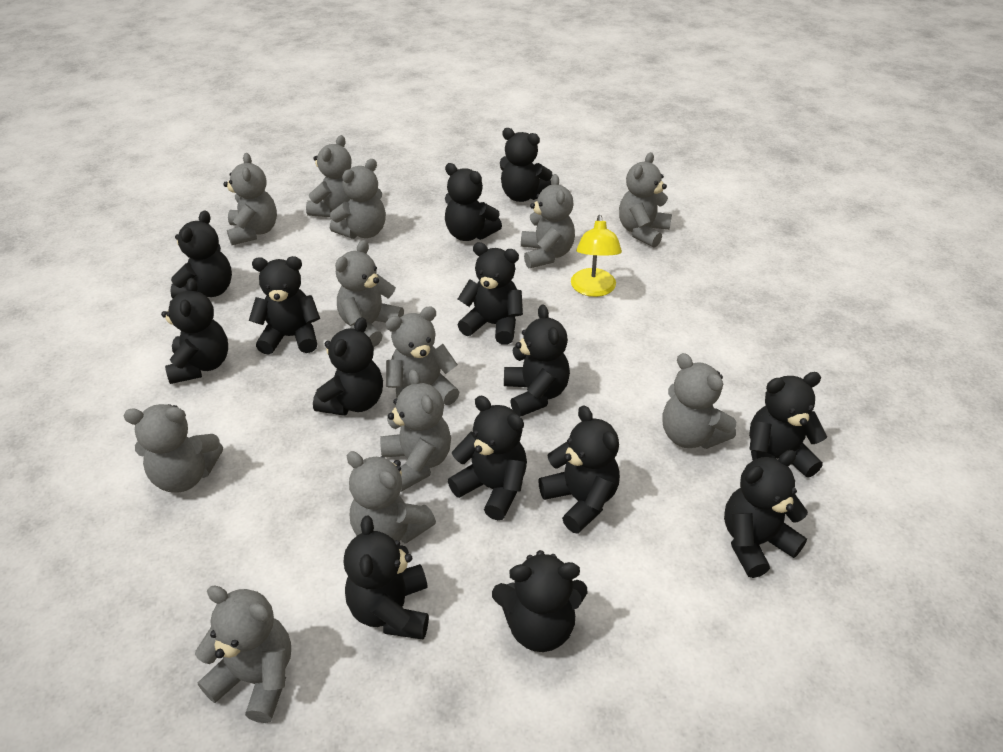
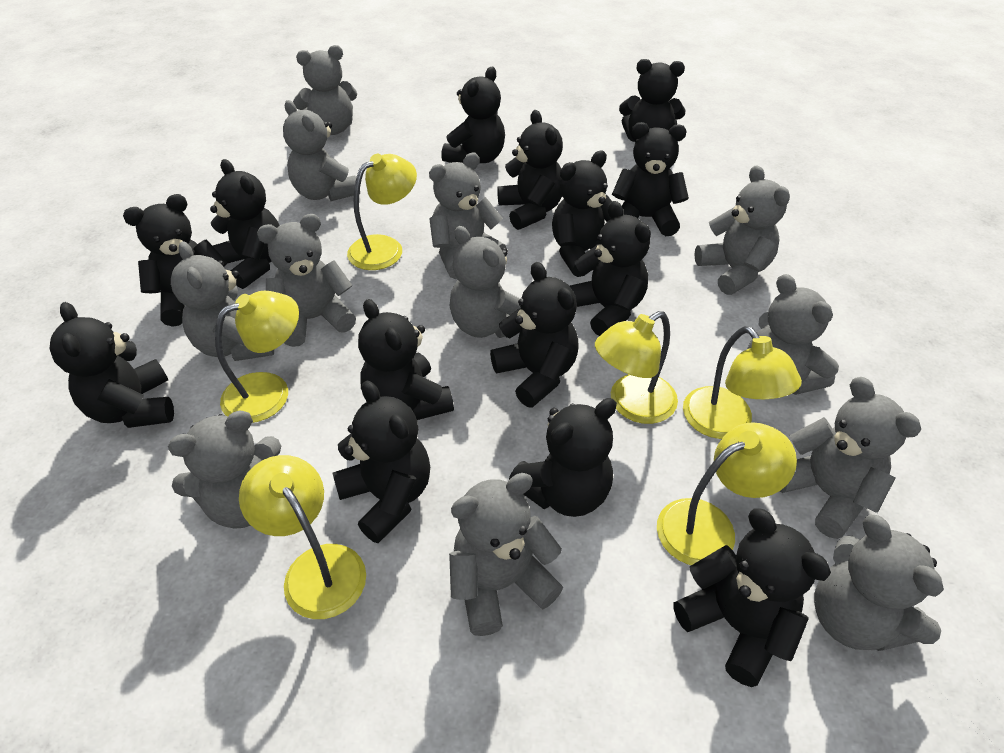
yellow lamp: [571,215,622,297] = 1 -> [215,291,299,423] [239,455,366,619] [347,154,417,270] [595,311,678,424] [657,422,797,565] [683,326,802,439] = 6

